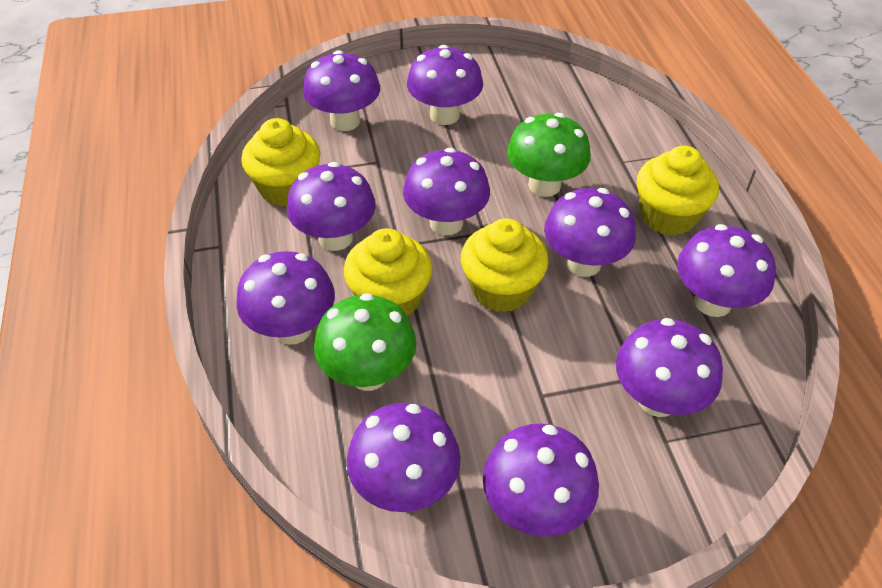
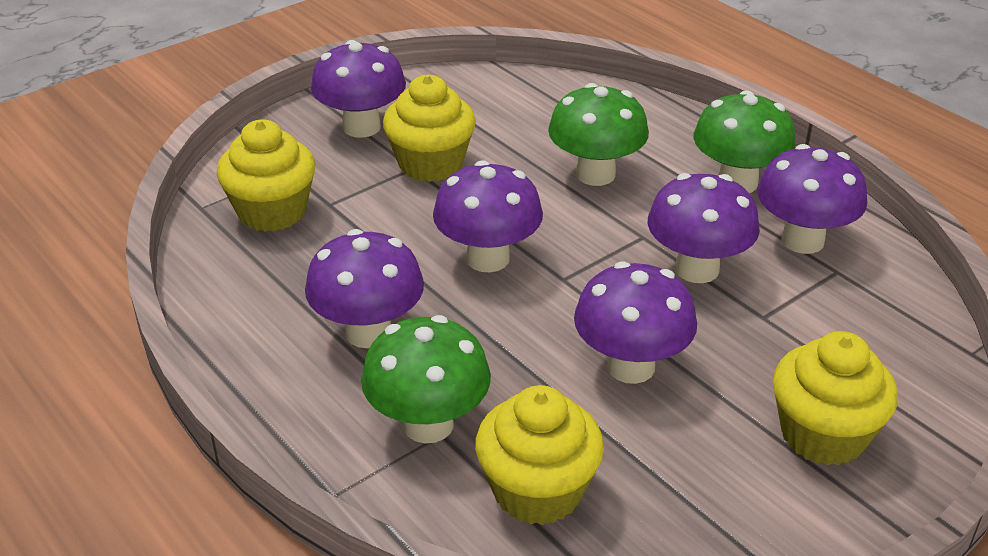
green mushroom: [314,293,416,391] [507,113,591,197] = 2 -> [361,315,491,443] [548,83,649,186] [694,90,796,193] = 3
purple mushroom: [236,251,335,345] [287,162,376,251] [303,50,380,131] [347,403,461,512] [403,148,490,235] [407,45,483,125] [483,423,599,537] [544,188,636,277] [616,318,723,417] [677,224,776,317] = 10 -> [305,229,424,348] [311,40,406,138] [433,160,543,272] [574,261,697,384] [648,173,760,283] [757,144,867,254] = 6

